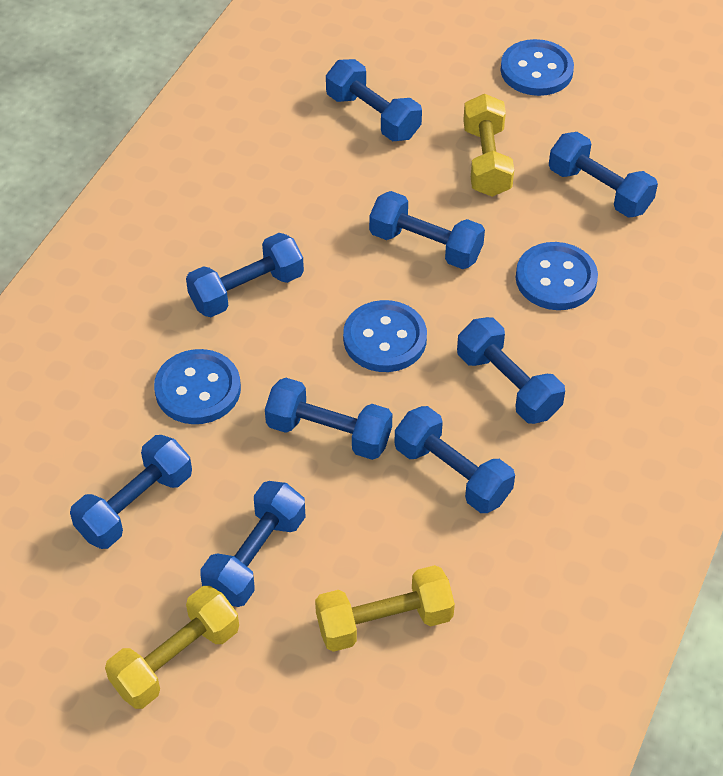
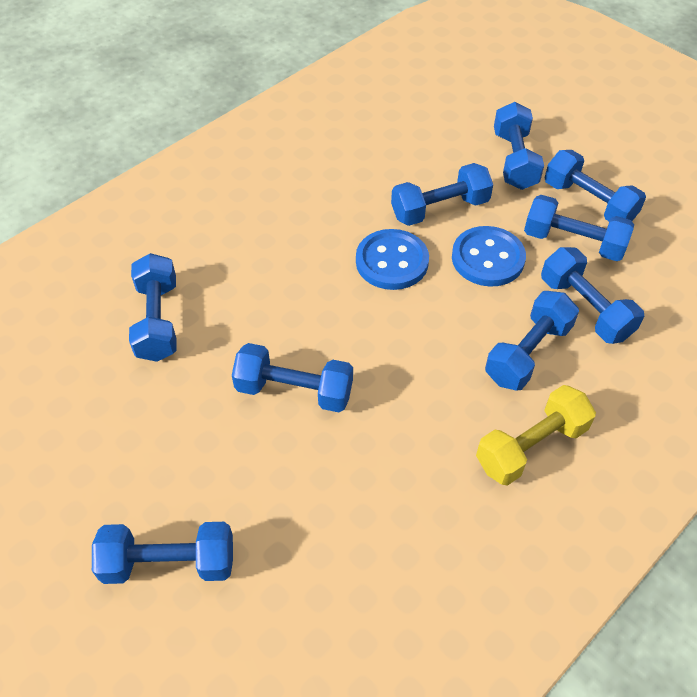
blue button: [154,349,241,424] [343,300,427,372] [500,39,574,96] [516,242,598,310] = 4 -> [356,229,429,290] [452,226,526,287] = 2
yellow dumbbell: [105,586,239,709] [315,565,455,652] [463,94,514,197] = 3 -> [476,385,596,485] = 1

